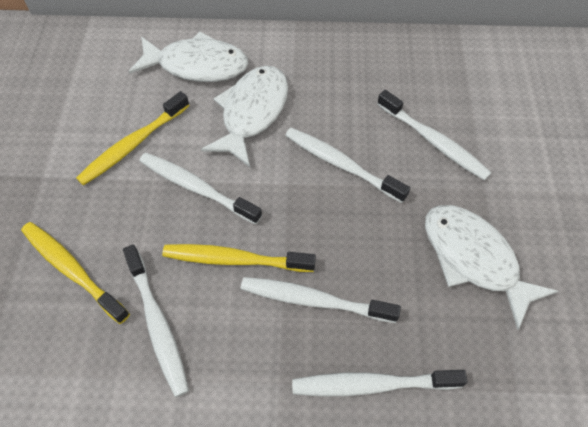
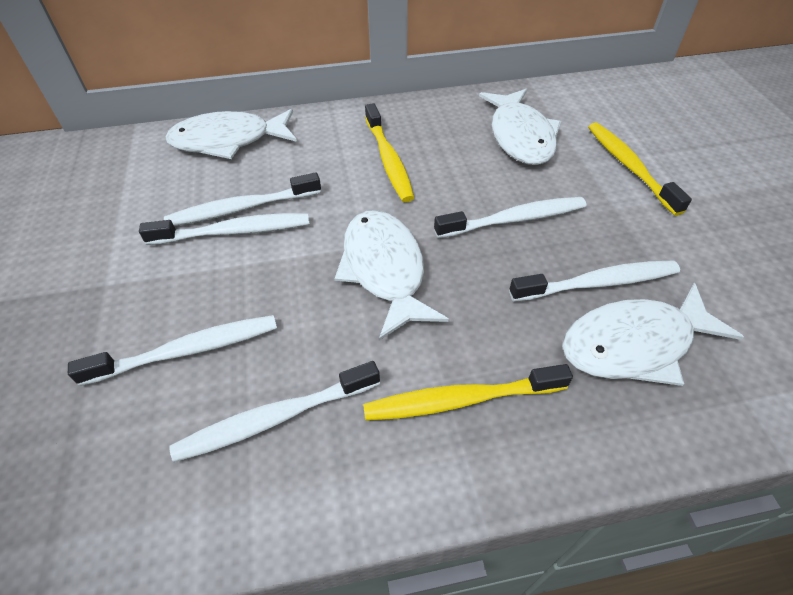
white fish: [129,31,248,82] [201,66,288,167] [425,205,558,330] = 3 -> [165,109,297,159] [335,210,449,341] [479,89,561,165] [562,283,744,386] = 4

